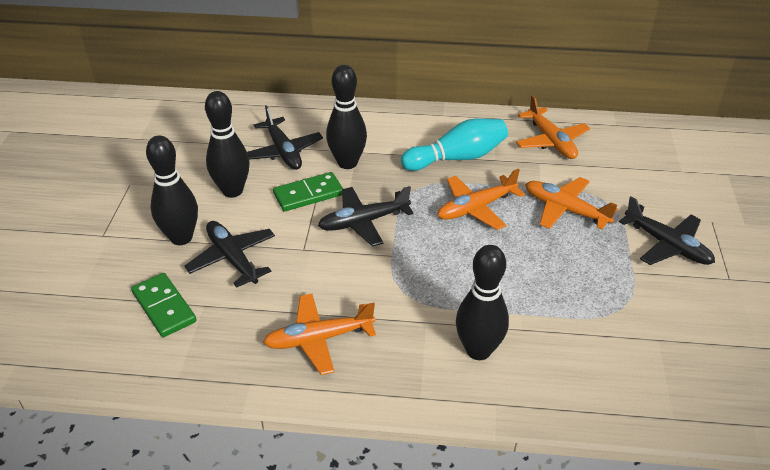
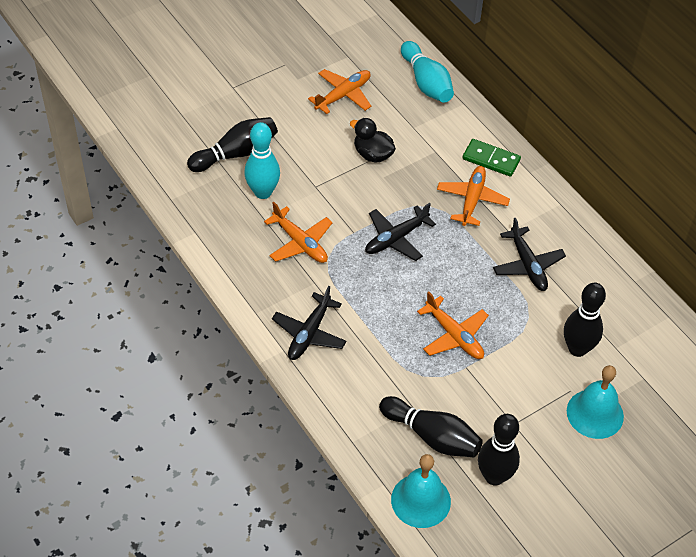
black duck: none = 0 -> [350,118,396,163] = 1
black plane: [184,221,275,288] [247,105,323,170] [318,186,414,247] [619,196,715,265] = 4 -> [272,286,347,360] [365,203,436,261] [493,218,566,291] = 3
green domino: [131,273,196,337] [273,172,343,212] = 2 -> [462,139,521,177] = 1
turquoise bell: none = 0 -> [391,454,451,528] [567,365,624,439] = 2
turquoise bowling pin: [401,118,508,171] = 1 -> [244,122,280,199] [401,41,454,103] = 2

